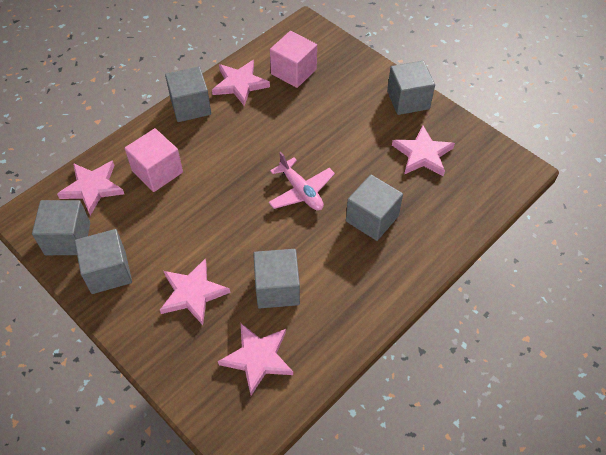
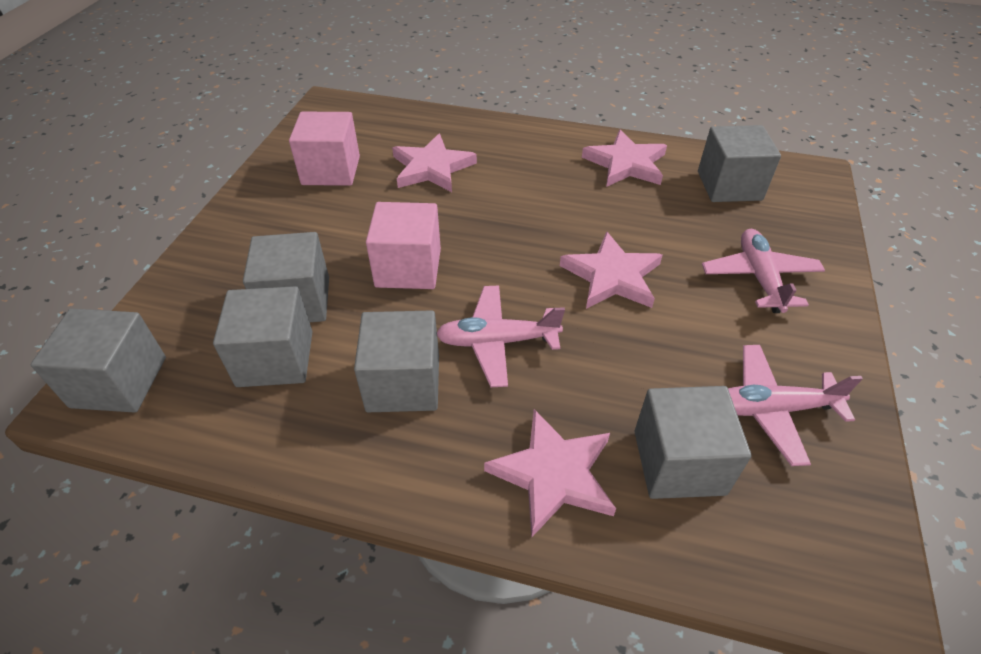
pink plane: [269,152,335,211] = 1 -> [437,286,565,387] [702,229,825,313] [728,345,863,466] = 3
pink star: [57,160,124,215] [160,259,230,325] [212,60,270,106] [218,324,293,396] [392,126,455,176] = 5 -> [392,134,477,192] [484,409,616,537] [560,231,662,309] [582,130,667,187] = 4

